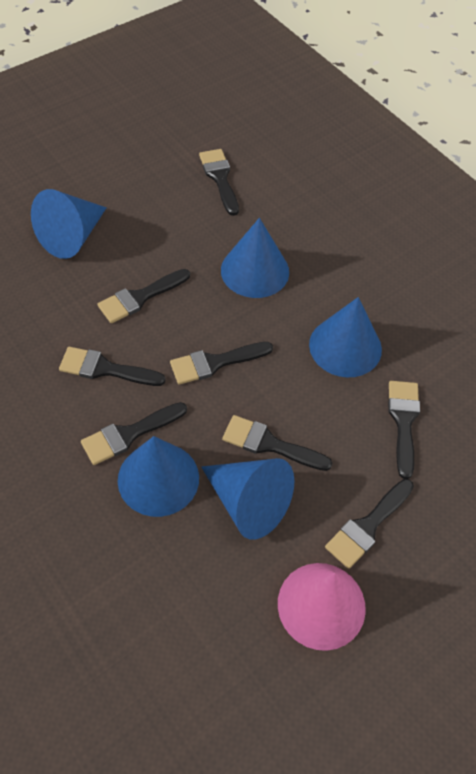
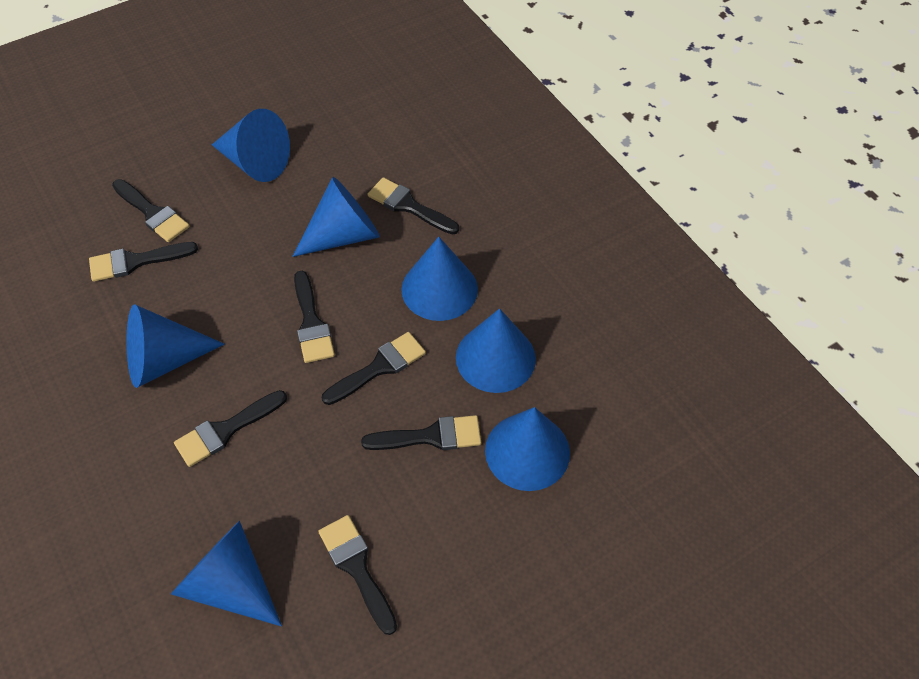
blue cone: [31,189,106,259] [118,436,199,517] [201,458,294,540] [221,218,289,298] [309,297,382,377] = 5 -> [126,305,225,388] [171,520,282,626] [212,109,290,182] [292,177,380,257] [401,237,478,321] [456,308,536,393] [485,407,570,491] = 7
pink cone: [278,563,366,651] = 1 -> none = 0

